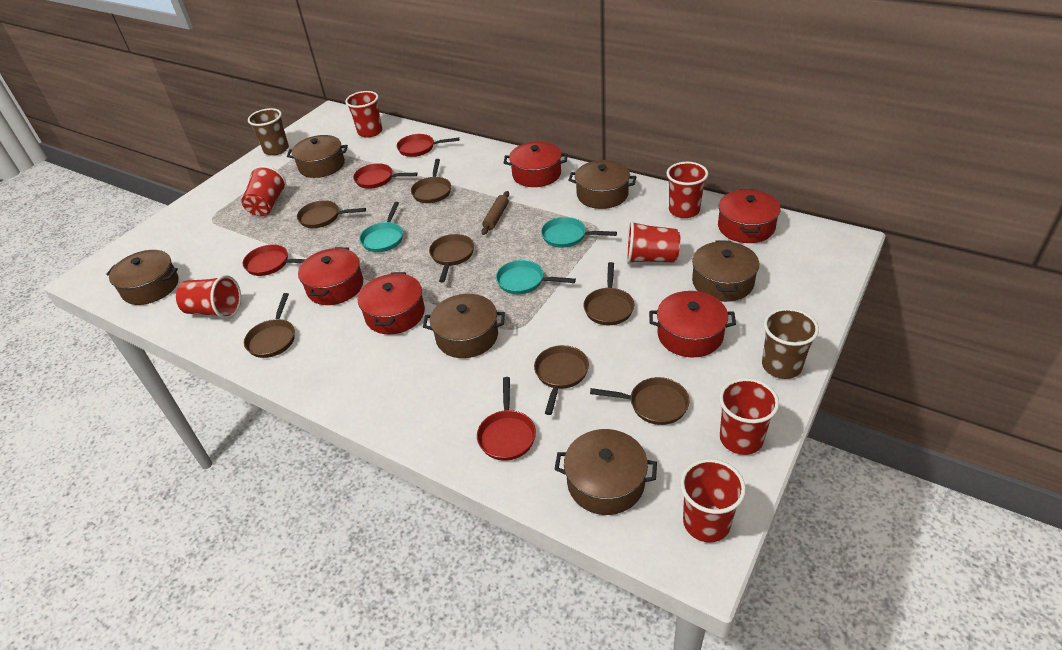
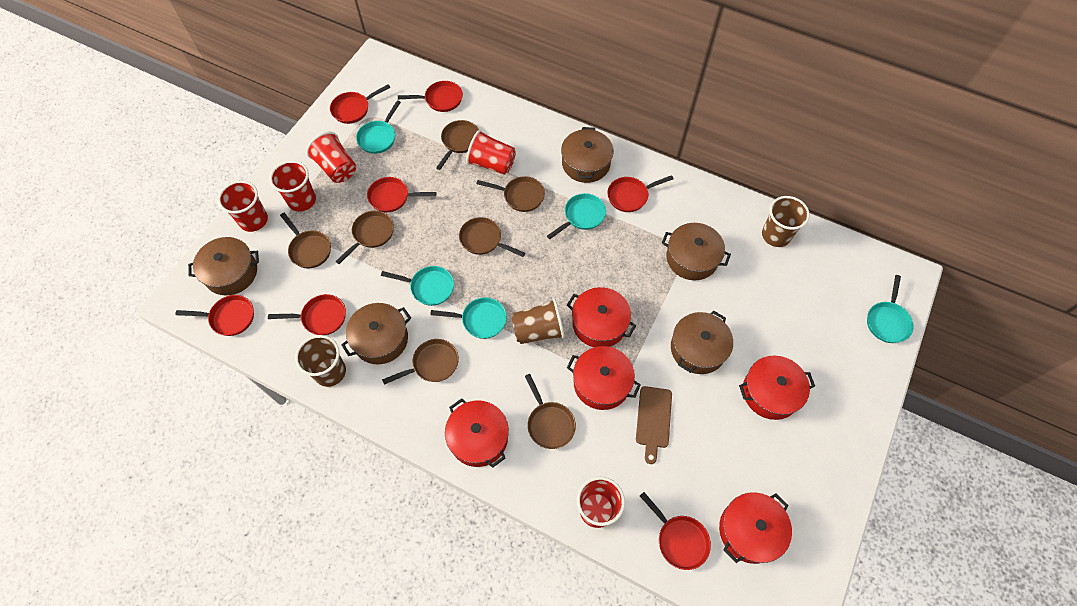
brown cup: [248,108,289,156] [762,308,819,379] = 2 -> [295,335,346,387] [511,299,565,344] [762,196,810,247] = 3
brown cutting board: none = 0 -> [636,386,672,464] = 1
brown pot: [106,250,178,305] [287,135,348,178] [423,294,505,358] [554,429,657,515] [568,160,636,209] [692,240,759,302] = 6 -> [188,237,259,295] [341,303,411,364] [561,127,614,183] [662,223,731,280] [671,311,733,374] = 5
brown rolling pin: [481,191,509,235] = 1 -> none = 0
red cup: [176,275,241,319] [241,165,287,216] [345,91,382,138] [626,221,680,264] [666,162,708,218] [680,459,746,542] [719,378,779,455] = 7 -> [218,181,268,232] [270,160,316,212] [306,132,356,183] [466,130,516,175] [577,477,625,528] = 5
red pan: [243,244,306,276] [353,163,418,189] [397,134,459,157] [477,377,536,461] = 4 -> [175,295,254,336] [268,294,346,335] [330,84,390,124] [367,177,436,212] [398,81,463,112] [607,175,673,212] [640,492,711,570] = 7
turquoise pan: [359,202,403,252] [496,260,576,294] [541,217,617,248] = 3 -> [356,100,401,154] [381,266,454,306] [430,297,507,339] [547,193,606,239] [867,275,913,343] = 5

